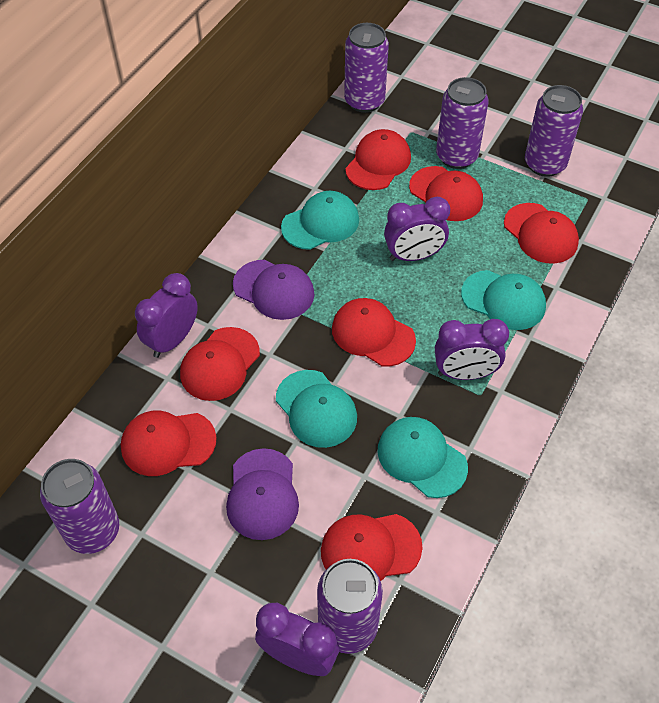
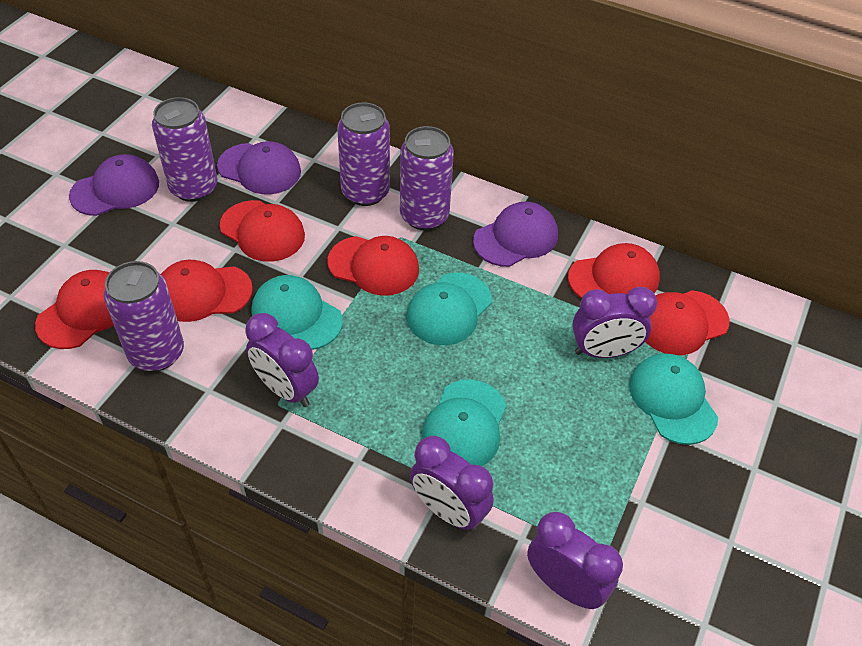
purple can: [40,459,119,554] [317,559,383,654] [344,23,389,113] [436,77,489,169] [525,85,583,177] = 5 -> [104,261,184,372] [152,97,217,202] [337,103,390,206] [400,126,454,230] = 4
purple cap: [226,448,299,540] [233,260,314,320] = 2 -> [69,154,159,216] [217,141,301,195] [473,201,558,267] = 3
red cap: [121,411,217,476] [180,327,260,401] [321,514,423,581] [332,298,416,367] [345,129,411,190] [409,166,483,221] [504,203,579,264] = 7 -> [35,270,114,349] [161,260,253,322] [220,200,305,262] [328,236,419,296] [568,243,660,299] [646,290,730,355] = 6

